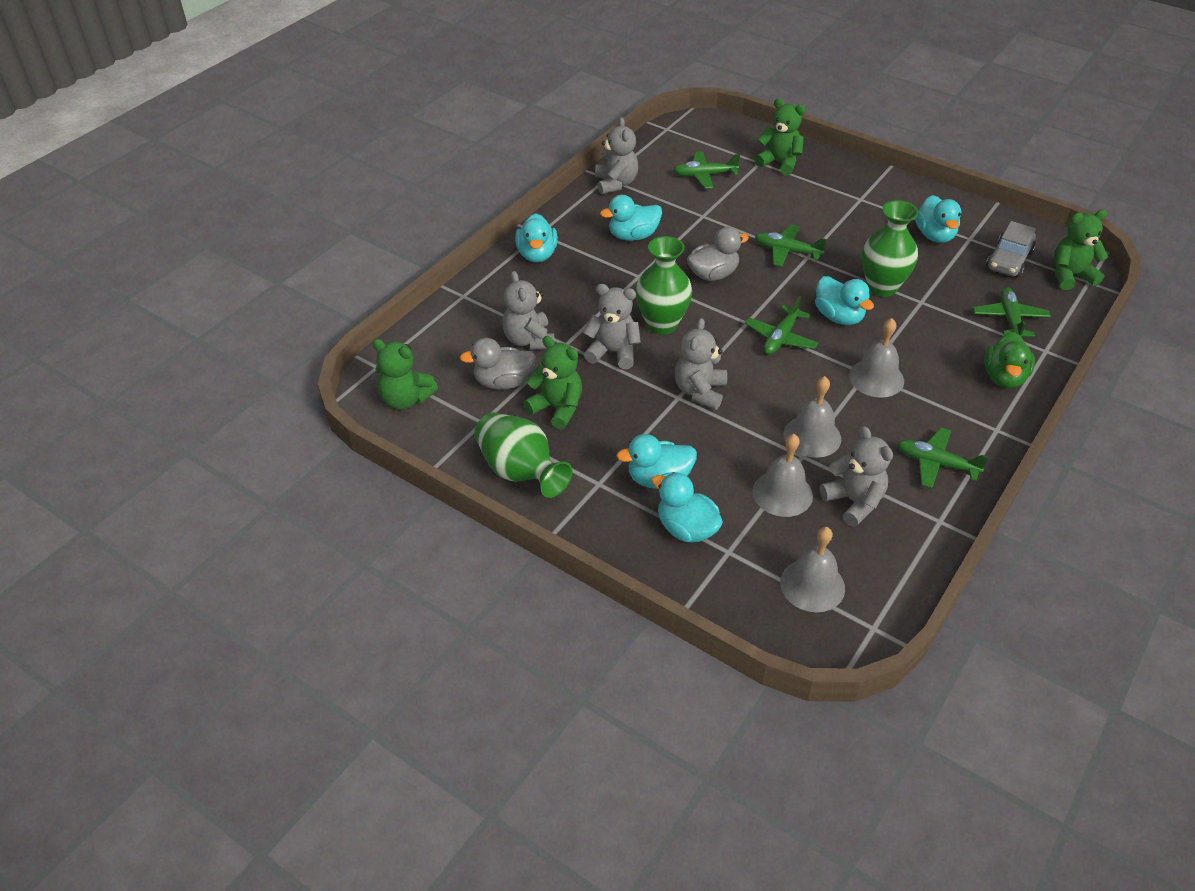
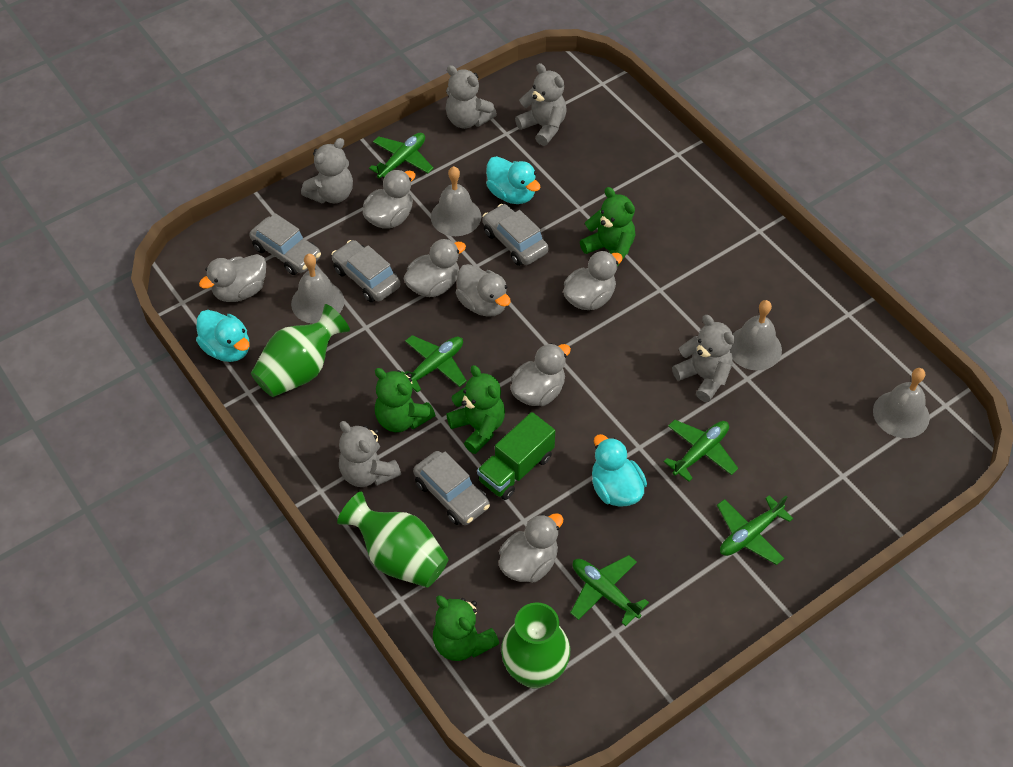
green duck: [984,332,1035,388] = 1 -> none = 0
green truck: none = 0 -> [477,412,555,500] = 1
grey car: [986,221,1036,278] = 1 -> [249,213,321,275] [331,240,400,302] [413,451,490,525] [483,204,549,266] = 4
grey duck: [460,338,536,390] [687,227,749,281] = 2 -> [199,254,266,302] [363,169,415,229] [403,239,466,297] [456,264,511,317] [499,513,564,583] [511,343,571,406] [563,251,623,310] = 7
turquoise duck: [515,213,558,263] [600,195,662,241] [616,434,697,489] [652,472,723,543] [815,276,874,325] [915,195,961,243] = 6 -> [196,310,250,362] [486,156,540,204] [592,434,647,507] = 3

